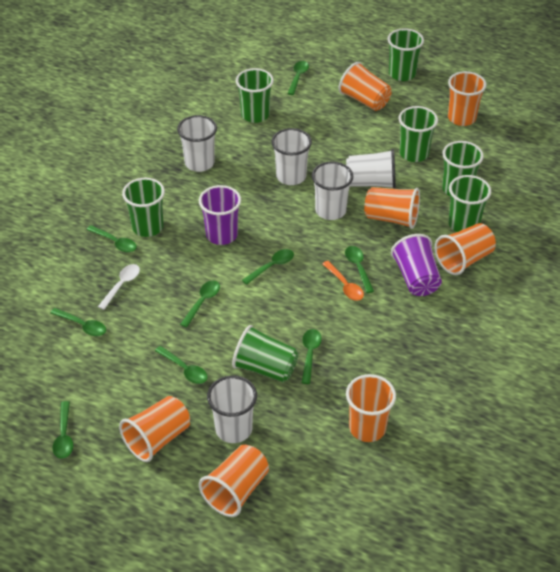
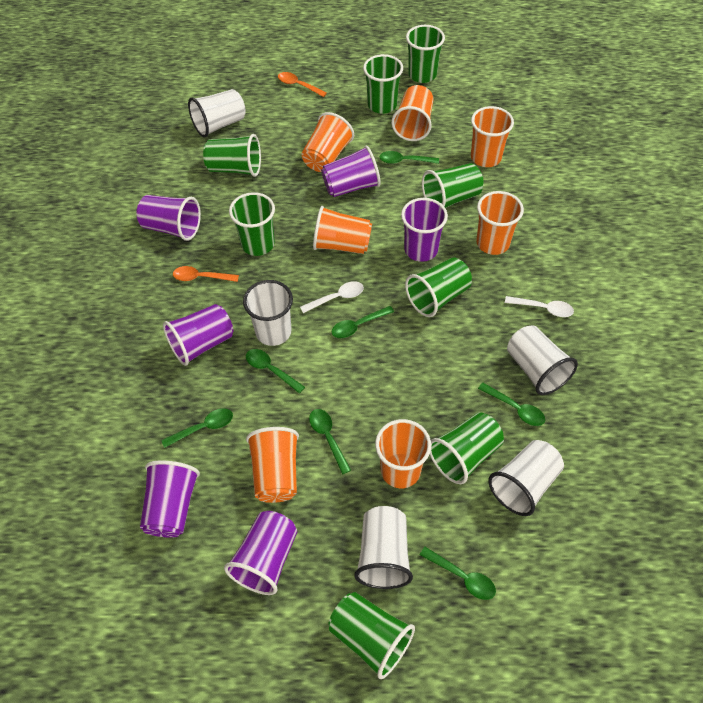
green cup: [122,178,165,237] [232,325,299,382] [236,68,274,123] [388,28,424,81] [398,106,438,162] [442,141,484,196] [448,175,491,232] = 7 -> [203,134,261,177] [229,192,275,256] [329,592,415,679] [363,54,403,114] [405,257,472,317] [406,25,445,83] [422,163,484,208] [430,412,504,484] = 8
green spoon: [50,308,106,336] [52,401,73,459] [87,225,137,252] [155,346,208,384] [180,280,220,328] [242,249,294,285] [287,61,309,95] [302,329,322,384] [345,246,374,293] = 9 -> [161,408,233,448] [246,349,305,394] [309,409,351,474] [332,306,394,338] [380,151,439,164] [420,547,496,600] [478,383,545,426] = 7
orange spoon: [322,261,364,301] = 1 -> [173,266,239,282] [278,72,327,97] = 2
purple cup: [199,185,241,245] [391,234,442,296] = 2 -> [137,195,201,241] [140,460,200,538] [163,304,233,366] [224,511,297,595] [321,146,381,197] [401,198,448,262] = 6
white spoon: [98,264,140,310] = 1 -> [300,281,364,313] [505,296,574,317] = 2

